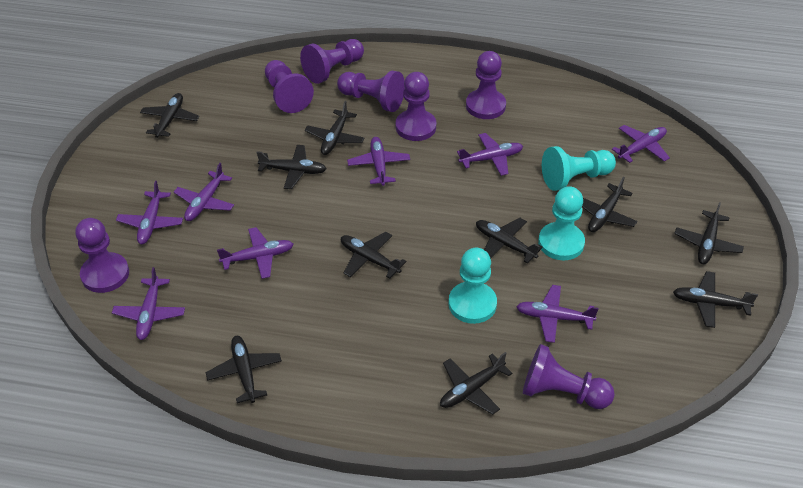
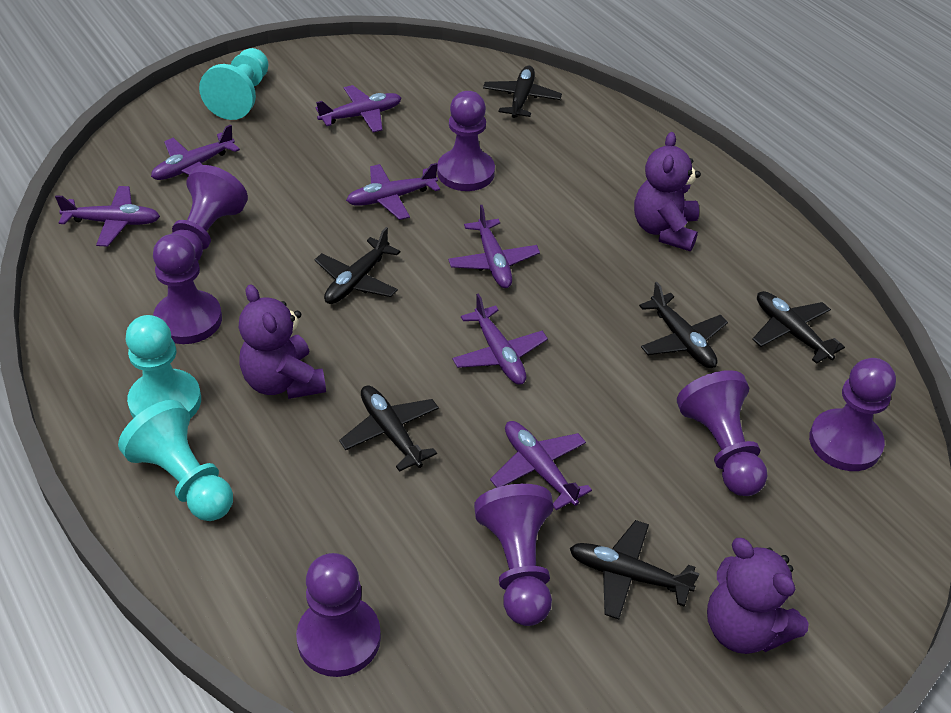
black plane: [140,93,199,138] [205,336,282,403] [257,145,326,189] [305,101,365,155] [341,232,406,279] [440,352,513,415] [476,218,543,264] [582,177,637,232] [673,271,758,328] [674,202,744,264] = 10 -> [315,227,400,304] [339,386,439,472] [483,66,562,118] [570,520,700,619] [639,282,728,368] [752,291,845,364] = 6
purple plane: [112,267,185,340] [116,181,183,244] [174,163,234,221] [217,227,293,279] [347,137,410,186] [457,133,523,176] [516,285,599,343] [612,125,670,163] = 8 -> [55,186,160,247] [151,124,240,180] [315,85,401,133] [346,163,440,220] [448,205,540,288] [452,293,548,385] [490,421,592,510] = 7
purple teddy bear: none = 0 -> [239,284,326,399] [634,132,701,251] [707,538,809,654] = 3

